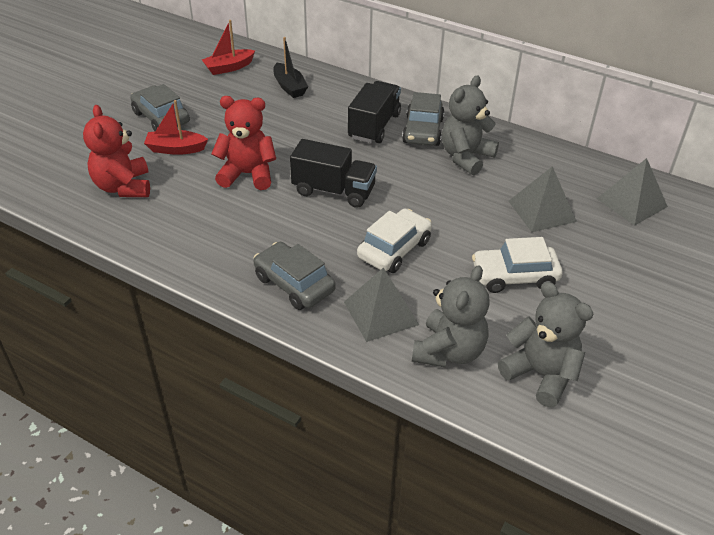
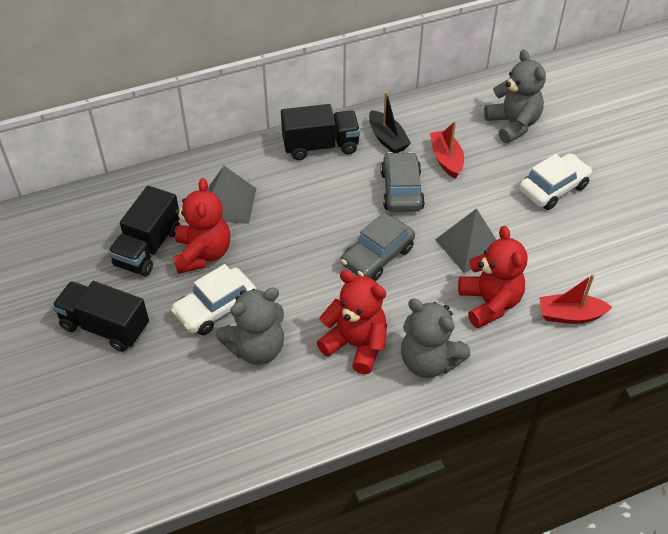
black truck: [290,139,377,208] [348,81,401,143] = 2 -> [52,281,149,352] [108,186,180,276] [281,104,360,160] = 3
grey car: [130,84,190,131] [254,242,336,310] [402,92,445,146] = 3 -> [341,213,415,281] [381,152,425,212] = 2
grey pyramid: [344,268,419,342] [509,166,577,232] [597,158,668,225] = 3 -> [208,166,257,224] [435,208,496,273] = 2
red teddy bear: [83,105,150,197] [211,96,276,190] = 2 -> [173,178,230,274] [317,270,387,374] [458,226,528,328] = 3

